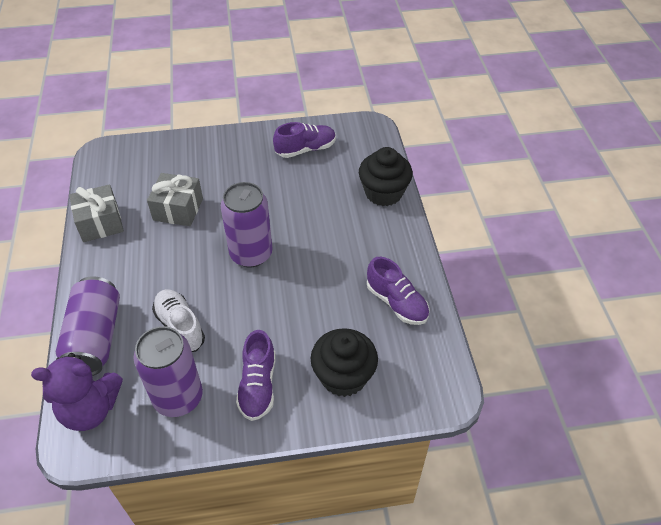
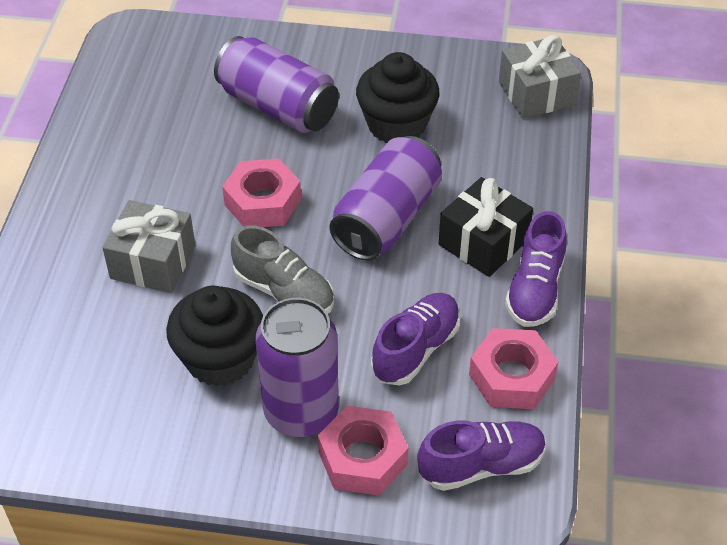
black gift: none = 0 -> [439,177,533,277] = 1
grey shoe: none = 0 -> [231,225,334,314] = 1
pink nut: none = 0 -> [222,158,301,227] [318,406,408,496] [469,328,558,409] = 3
purple teddy bear: [31,353,123,431] = 1 -> none = 0
white shoe: [152,289,205,352] = 1 -> none = 0

